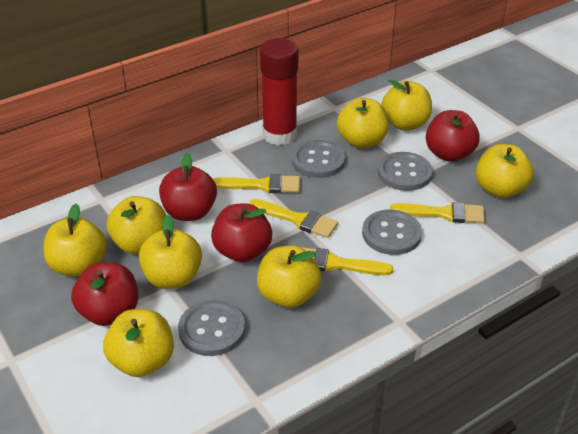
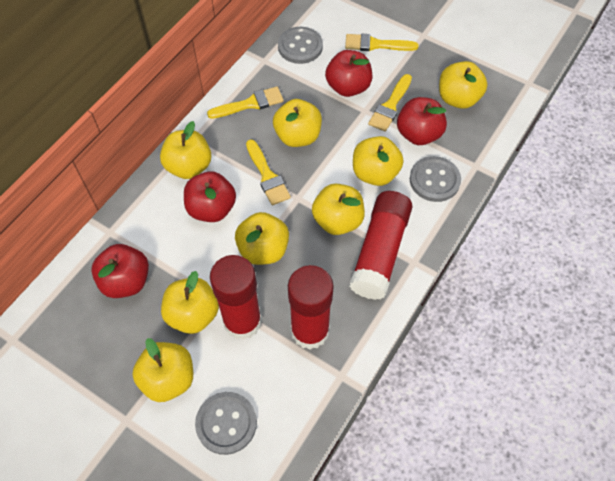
grey button: [178,300,245,356] [292,140,345,178] [362,210,422,255] [378,152,433,191] = 4 -> [195,392,257,455] [278,27,323,64] [410,156,461,202] = 3
red glue stick: [260,38,298,145] = 1 -> [210,255,262,340] [288,265,334,350] [349,191,412,300] = 3

